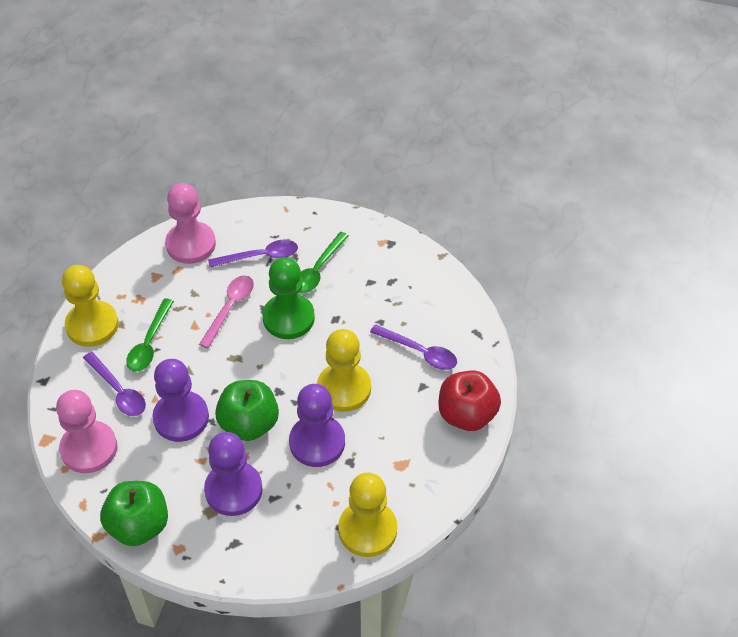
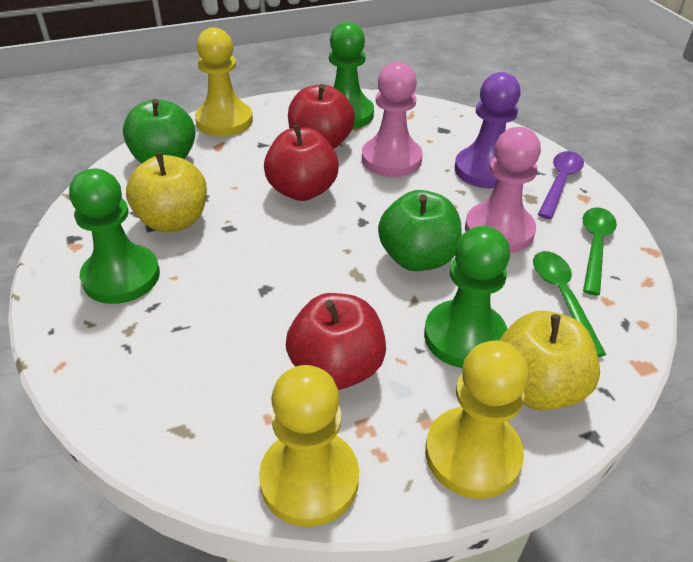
green pawn: [262,257,315,339] = 1 -> [69,169,160,304] [329,22,374,129] [424,226,510,368] = 3
pink spoon: [199,275,254,348] = 1 -> none = 0
purple pawn: [152,359,209,442] [204,432,263,516] [289,384,345,467] = 3 -> [455,72,521,189] = 1
purple spoon: [83,352,146,416] [208,240,298,267] [370,324,457,370] = 3 -> [538,151,584,219] = 1
red apple: [439,370,501,431] = 1 -> [264,125,339,201] [286,293,386,390] [288,84,355,149] = 3
yellow apple: none = 0 -> [126,153,207,232] [499,311,600,411] = 2

